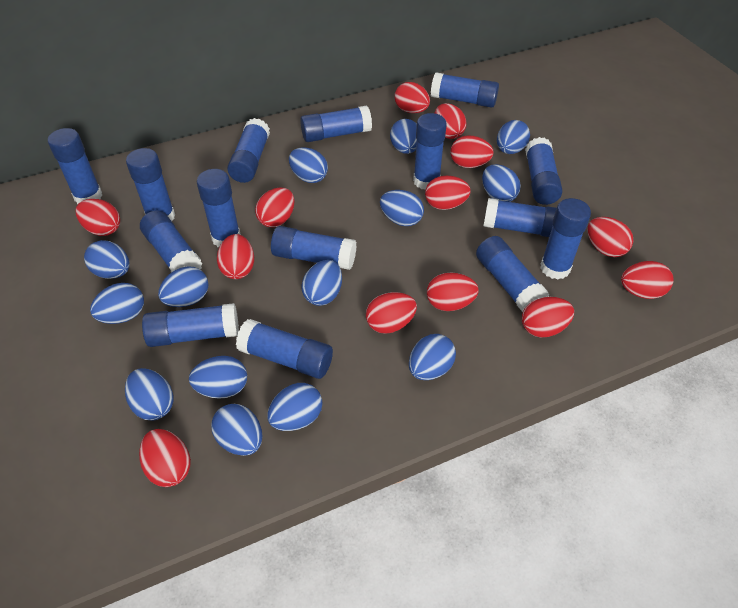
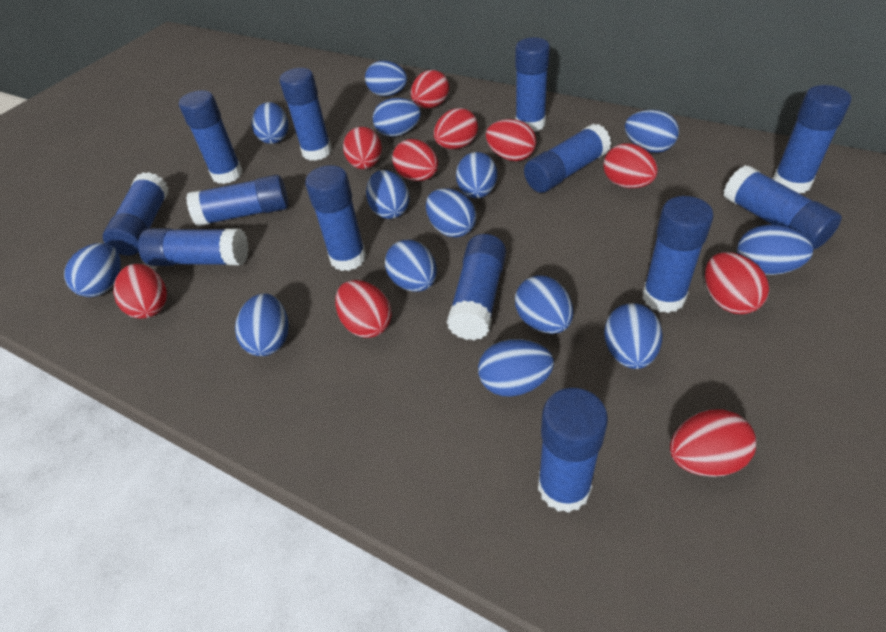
blue glue stick: [48,128,103,204] [126,148,175,221] [140,210,202,273] [142,303,239,347] [197,169,241,247] [227,118,270,183] [236,319,333,379] [271,226,356,270] [300,106,372,142] [413,113,447,189] [431,72,499,108] [476,236,549,312] [483,198,556,237] [525,137,563,205] [540,198,591,280] = 15 -> [103,172,168,256] [138,228,249,266] [179,90,243,184] [186,175,288,226] [279,68,332,161] [305,165,366,271] [446,234,506,340] [515,37,550,132] [524,123,611,193] [538,388,608,513] [642,196,714,313] [723,165,842,249] [773,85,851,194] = 13
red egg: [76,199,120,236] [139,429,191,487] [217,234,254,279] [255,187,294,228] [366,292,417,334] [395,82,430,113] [425,176,471,210] [427,273,479,311] [434,103,466,139] [451,135,494,168] [522,297,574,338] [587,217,633,257] [621,261,673,299] = 13 -> [113,264,167,319] [335,280,392,338] [343,127,382,169] [392,139,438,181] [411,70,449,108] [434,108,478,149] [486,119,536,161] [603,143,658,188] [670,410,756,477] [705,252,769,314] = 10

